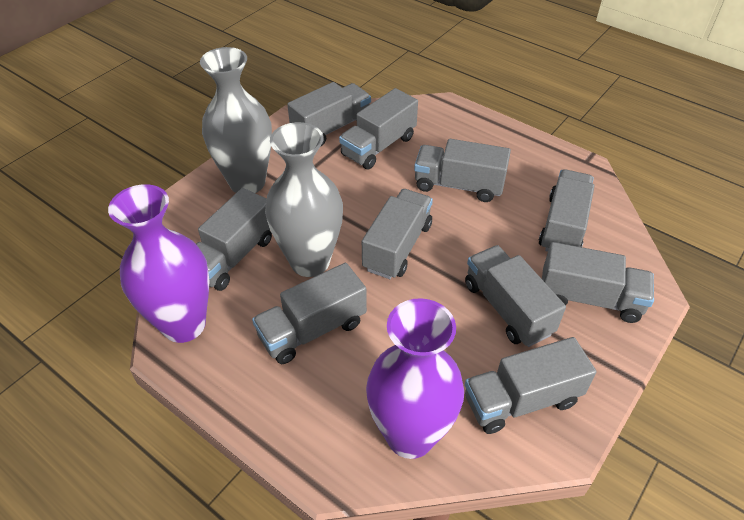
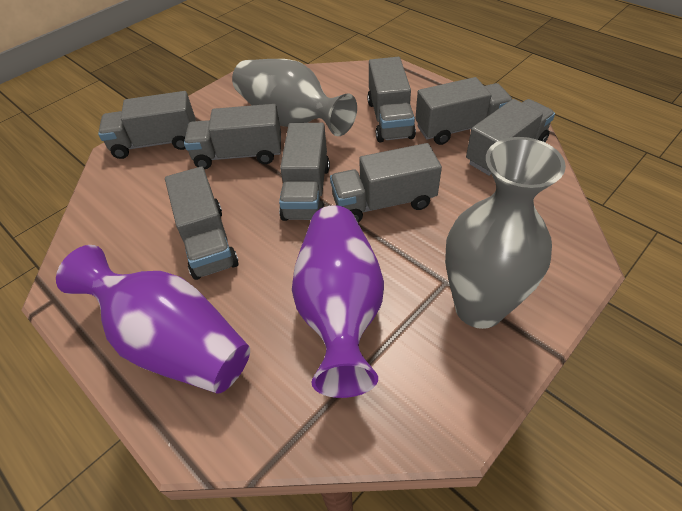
grey truck: [196,188,272,291] [252,263,367,364] [287,82,371,147] [339,88,418,169] [362,189,433,279] [414,139,511,202] [465,245,566,347] [465,337,596,434] [539,169,594,252] [542,242,654,323] = 10 -> [98,91,196,159] [165,166,239,280] [184,104,281,169] [279,123,330,221] [330,143,442,222] [367,57,416,142] [415,77,512,145] [466,99,555,176] = 8

